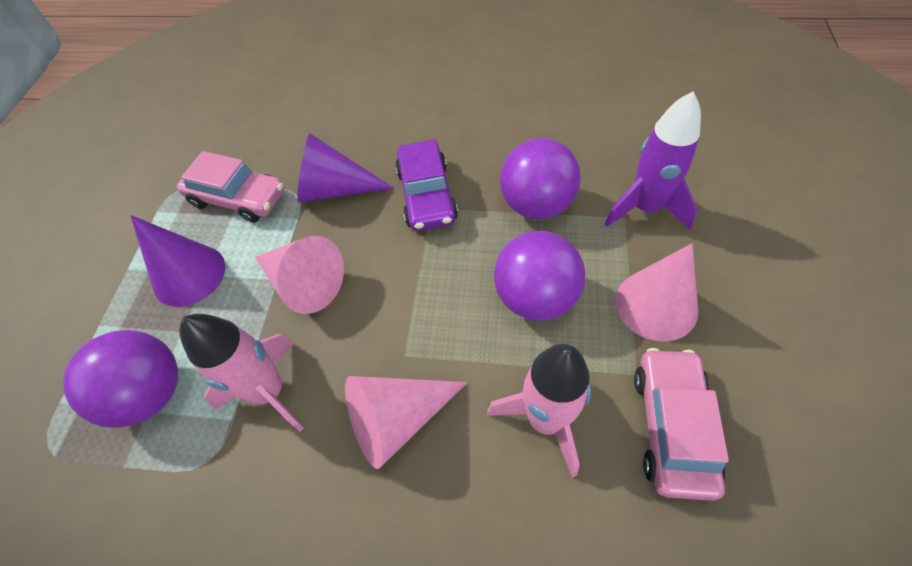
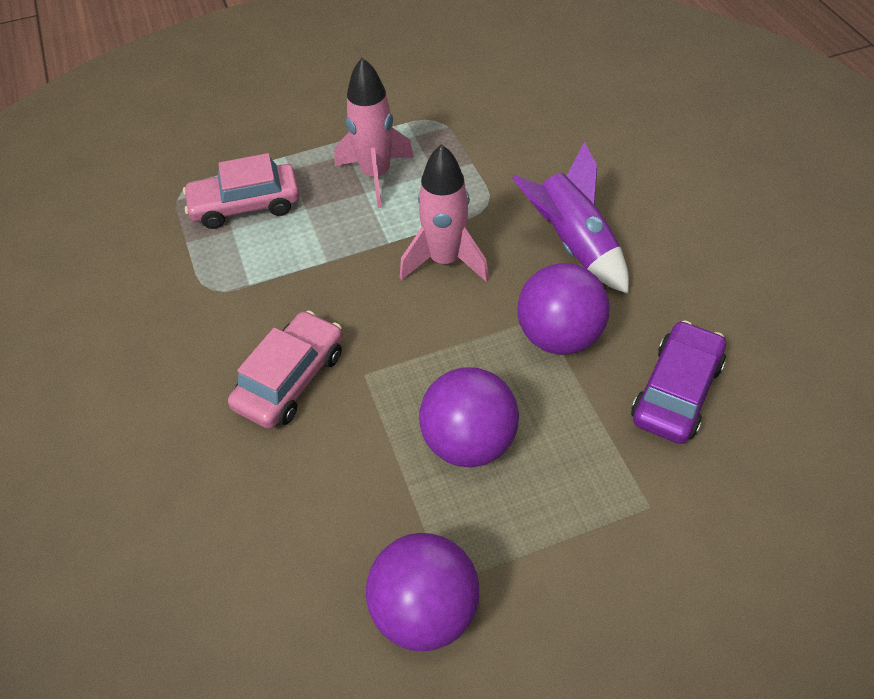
pink cone: [255,236,344,314] [345,376,468,469] [615,243,698,342] = 3 -> none = 0
purple cone: [130,215,225,307] [297,133,394,202] = 2 -> none = 0

